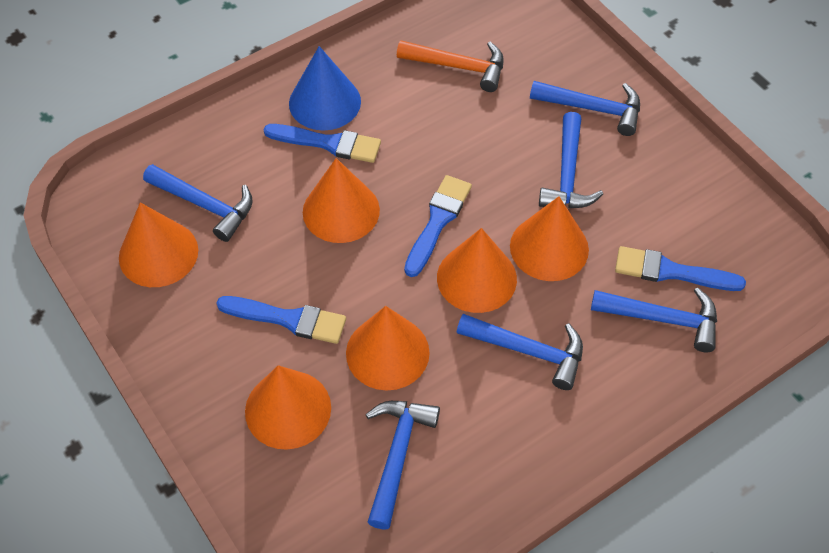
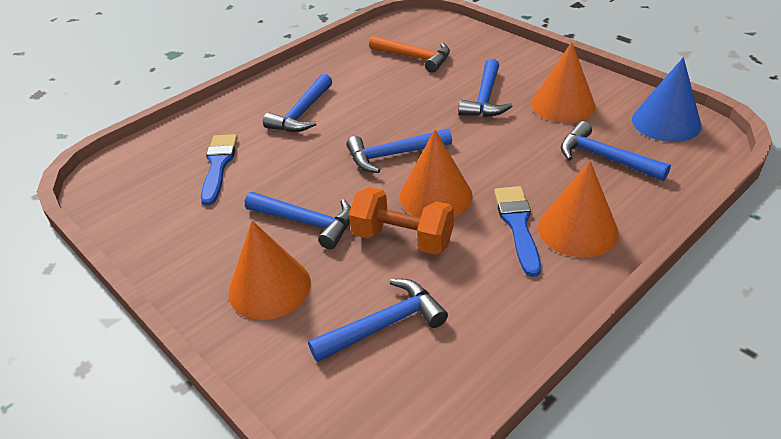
blue brush: [216,296,346,344] [264,124,381,163] [404,175,472,277] [615,246,746,291] = 4 -> [201,134,238,206] [494,186,541,277] = 2
orange cone: [119,202,198,287] [245,365,331,450] [303,158,380,243] [346,306,430,391] [437,228,517,313] [510,196,589,281] = 6 -> [228,221,311,320] [400,130,473,217] [531,42,596,123] [538,161,619,258] = 4
orange dumbbell: none = 0 -> [349,187,454,255] = 1

